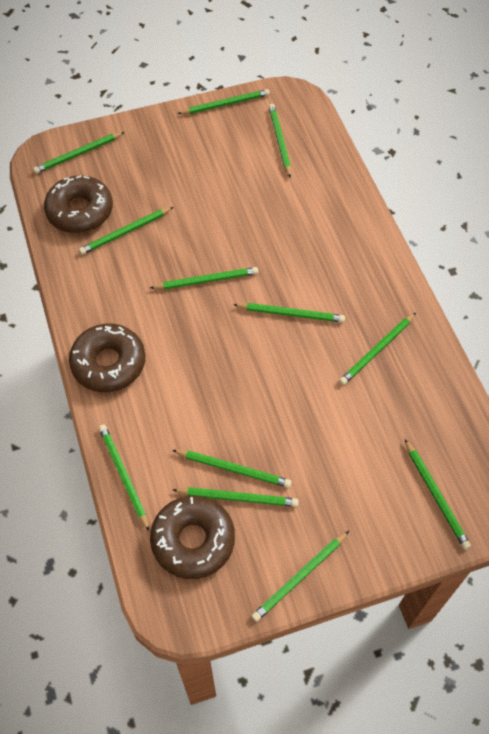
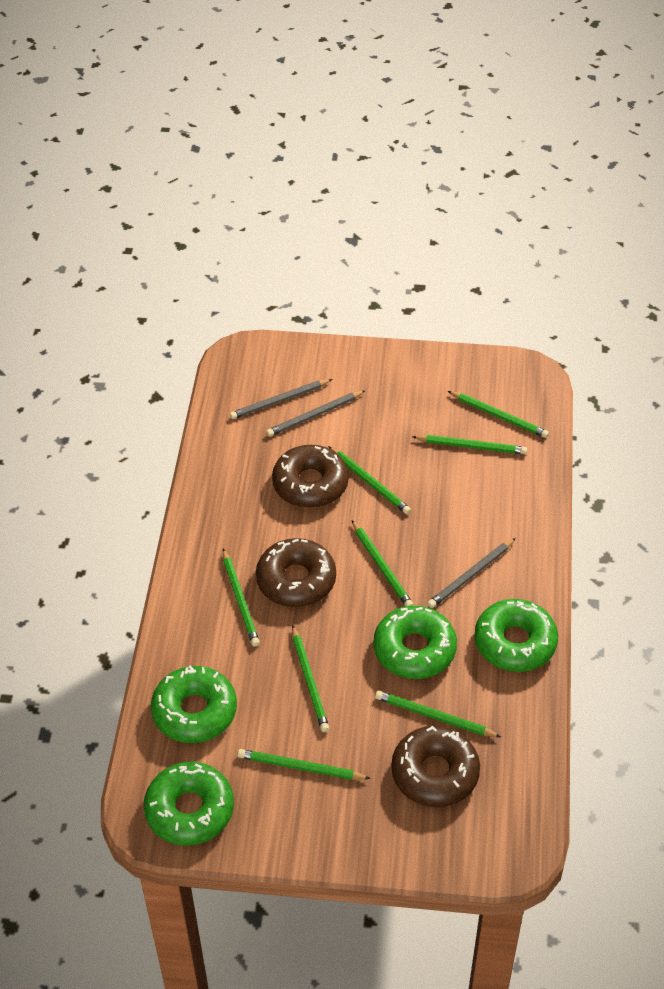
green donut: none = 0 -> [144,762,234,845] [151,666,237,743] [374,606,457,679] [475,599,558,672] = 4
green pencil: [33,132,124,174] [79,207,173,255] [99,425,149,531] [150,267,258,290] [172,450,291,488] [173,487,299,507] [177,89,270,114] [233,303,345,323] [252,531,349,622] [269,104,291,178] [339,313,416,385] [405,439,471,550] = 12 -> [223,549,260,647] [238,749,371,780] [292,625,329,732] [328,446,411,514] [352,520,413,606] [375,691,501,737] [413,435,527,454] [448,391,549,438] = 8
grey pencil: none = 0 -> [230,379,332,419] [266,390,366,437] [427,538,516,608] = 3

